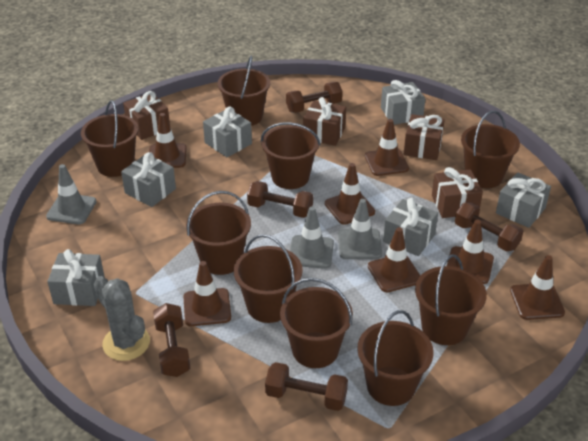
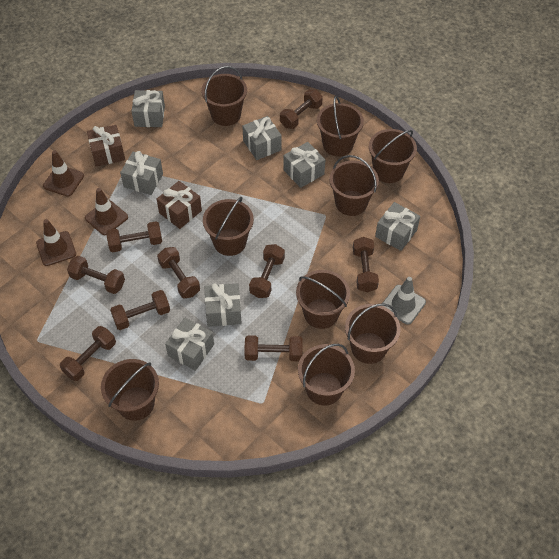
brown dumbbell: [153,303,190,377] [247,181,313,218] [265,362,348,411] [286,82,343,113] [455,202,523,251] = 5 -> [60,326,116,381] [67,256,125,294] [106,221,162,252] [110,290,170,330] [157,247,200,299] [244,335,303,361] [249,244,285,298] [280,89,323,129] [353,237,379,292] = 9
brown gift: [123,91,170,140] [303,97,346,146] [404,114,445,160] [432,167,483,218] = 4 -> [87,125,125,167] [157,181,202,229] = 2
brown traffic cone: [149,113,187,168] [183,261,231,326] [325,163,375,225] [365,119,409,176] [368,227,421,292] [447,220,494,284] [510,255,565,320] = 7 -> [36,219,76,266] [43,150,84,197] [85,188,128,235] = 3
grey cactus: [94,276,150,361] = 1 -> none = 0
grey gift: [47,249,105,306] [121,152,176,207] [203,107,252,157] [381,80,425,125] [383,198,438,256] [496,172,551,228] = 6 -> [120,151,163,195] [131,90,165,127] [165,318,214,371] [205,284,241,327] [242,116,282,160] [283,142,325,188] [375,202,420,251] = 7
grey traffic cone: [46,164,97,224] [290,206,334,268] [338,199,382,259] = 3 -> [383,277,426,325] = 1

